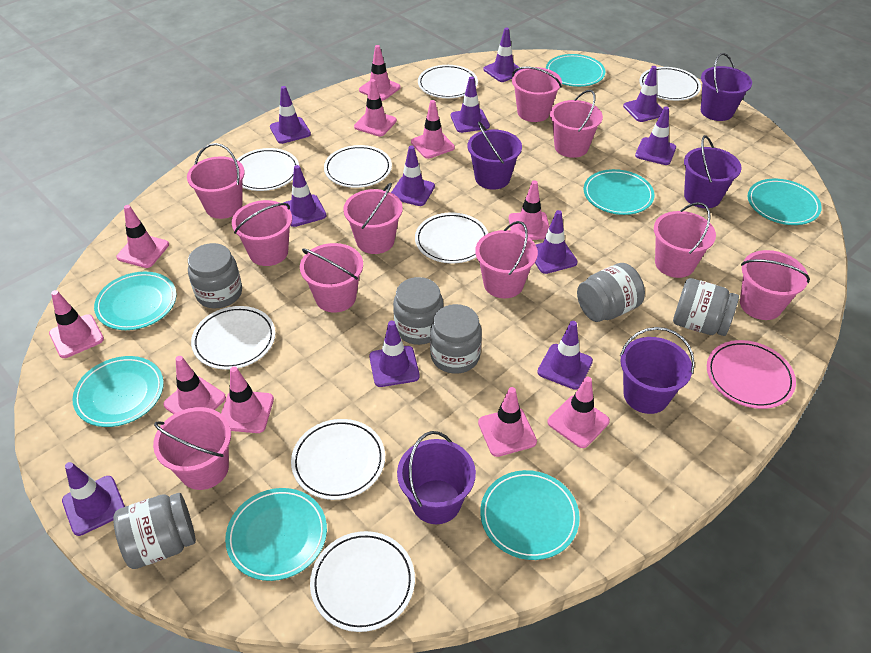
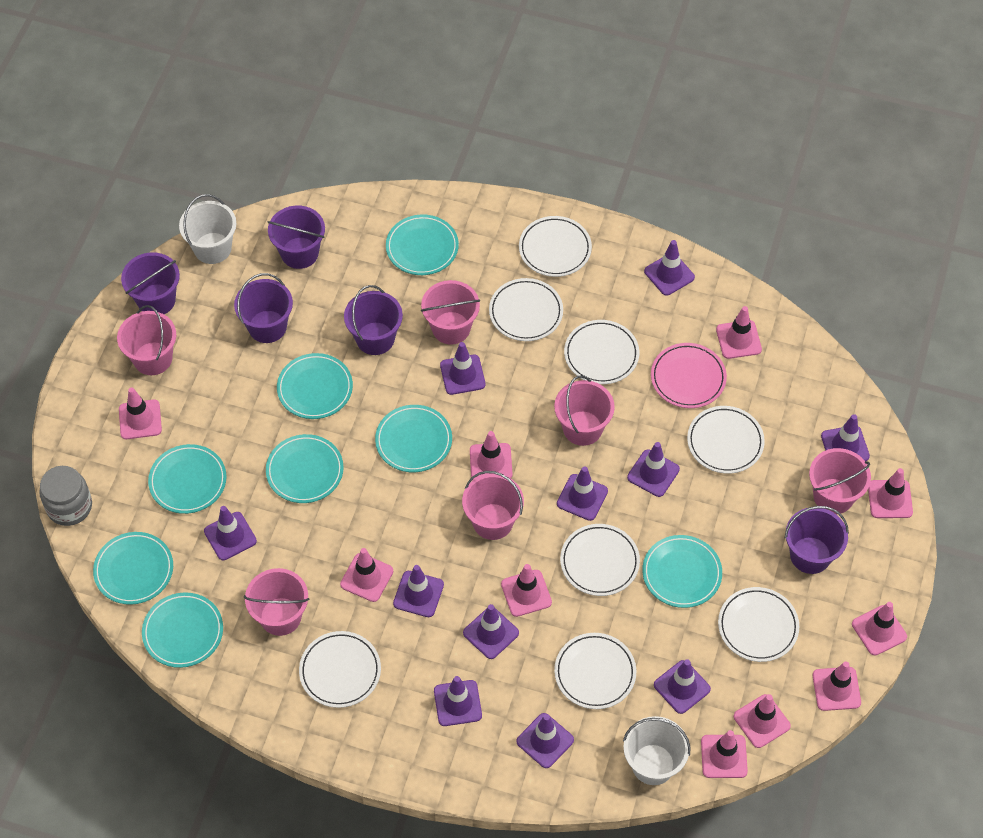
grey jar: [113,493,196,569] [188,243,242,308] [393,277,443,345] [430,304,482,374] [577,263,645,322] [673,278,739,336] = 6 -> [39,466,92,526] = 1
pink bucket: [153,407,231,490] [187,143,245,219] [232,200,292,266] [300,243,363,313] [343,183,403,254] [475,221,538,298] [512,67,562,122] [550,90,603,158] [654,202,716,278] [740,250,810,320] = 10 -> [117,305,176,375] [244,568,309,636] [421,280,480,345] [462,471,524,540] [554,375,615,446] [809,448,871,514] = 6
turquoise plate: [73,356,164,427] [94,272,177,330] [225,488,327,581] [480,470,580,560] [546,54,605,87] [584,169,655,215] [748,179,822,225] = 7 -> [93,532,173,605] [142,592,223,668] [148,444,227,514] [266,434,344,503] [277,353,353,419] [375,405,452,472] [386,214,459,275] [642,535,722,608] = 8
white bucket: none = 0 -> [179,194,237,264] [623,716,691,785] = 2

